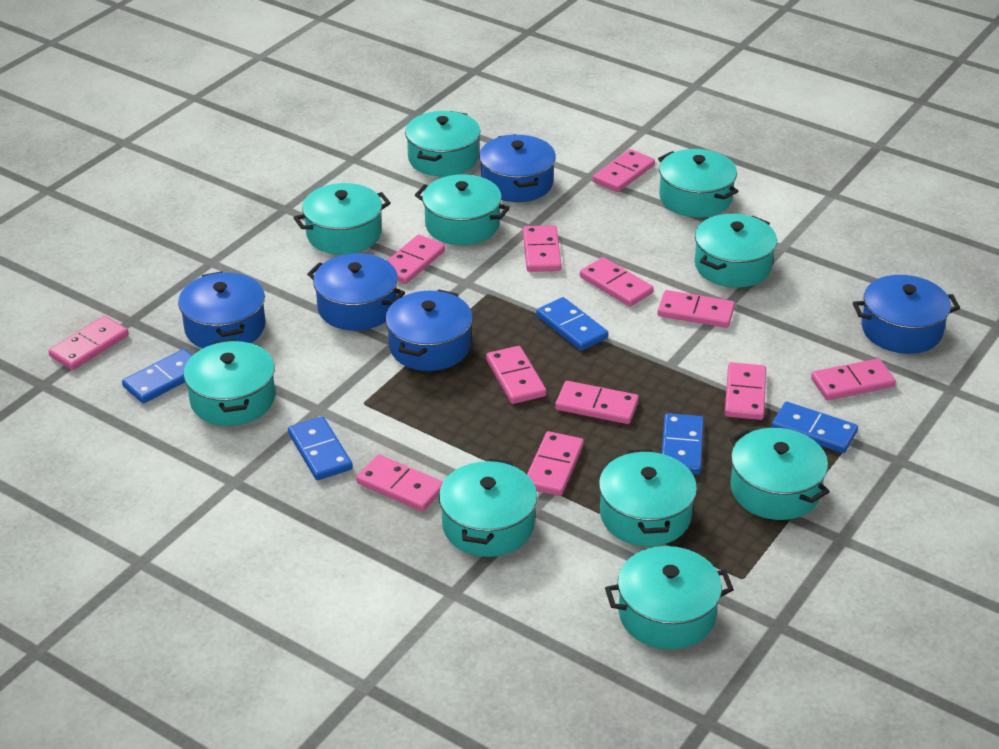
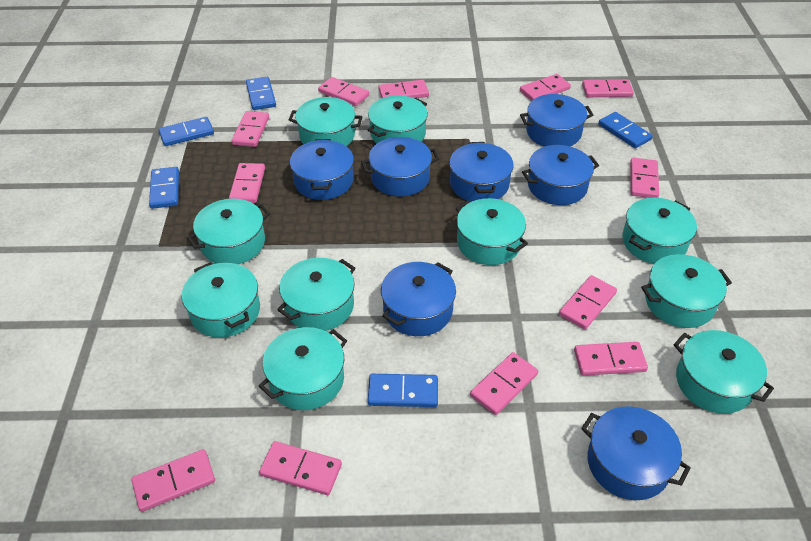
blue pot: [178,271,266,349] [307,253,405,331] [385,289,473,371] [479,134,556,202] [853,275,960,354] = 5 -> [290,139,354,200] [361,137,439,196] [381,262,456,336] [449,142,514,202] [520,94,594,147] [522,145,599,205] [581,406,691,500] = 7

